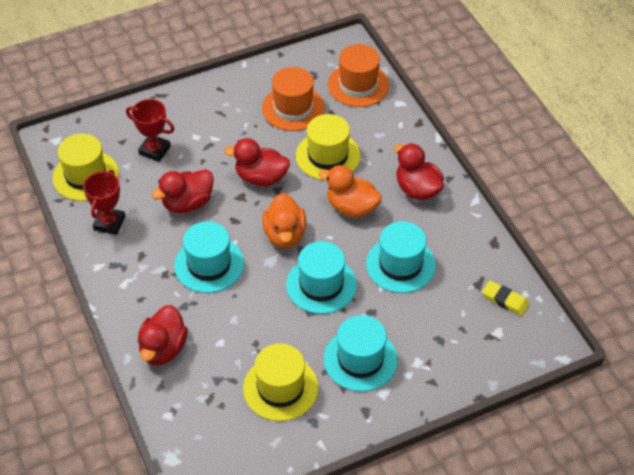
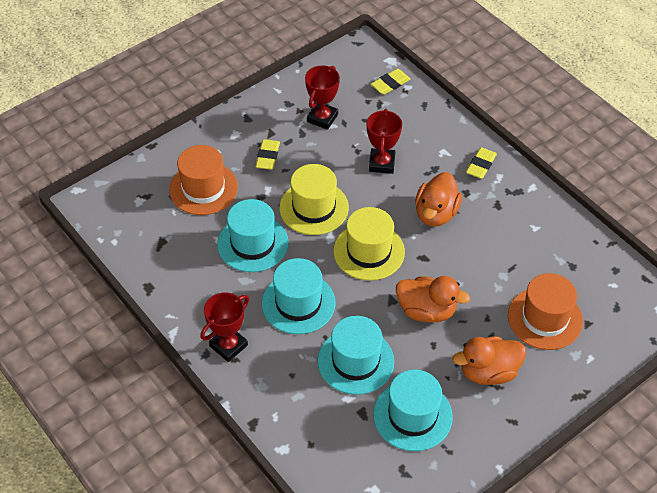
orange duck: [262,193,306,248] [319,165,382,218] = 2 -> [396,276,470,322] [415,172,462,227] [453,337,526,385] = 3
red duck: [138,305,188,365] [151,169,214,213] [224,138,290,187] [394,143,444,200] = 4 -> none = 0
red trophy: [83,170,125,235] [126,99,174,162] = 2 -> [200,293,249,362] [305,65,340,130] [367,109,402,174] = 3
yellow eraser: [482,280,529,316] = 1 -> [255,139,280,170] [371,69,411,95] [466,147,497,179] = 3
yellow hat: [53,134,119,201] [243,343,319,421] [296,114,361,180] = 3 -> [279,164,349,235] [333,207,405,281] = 2

